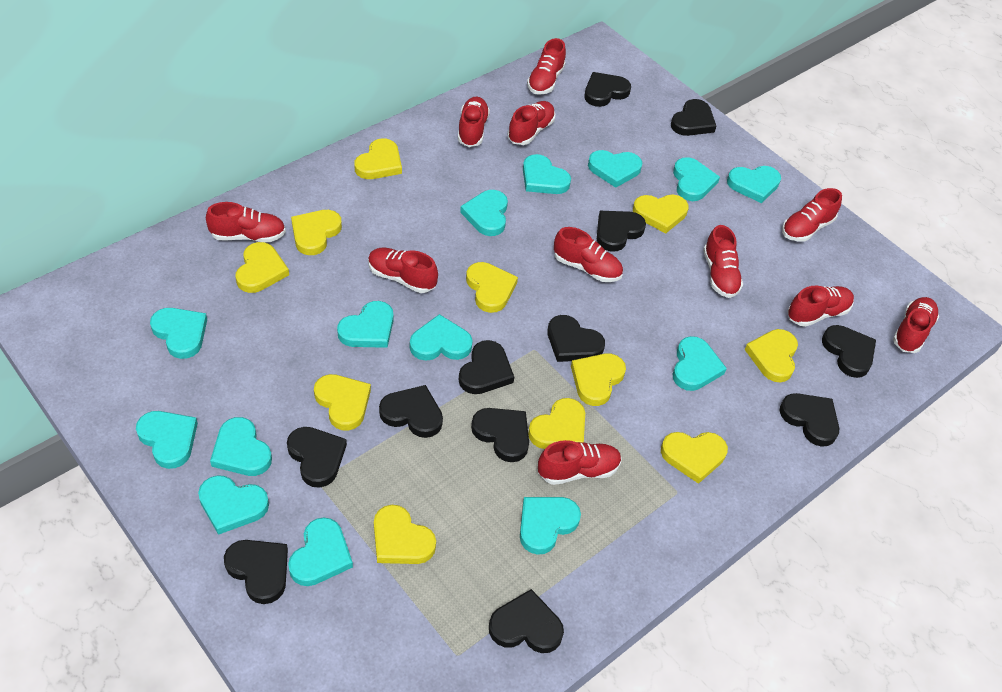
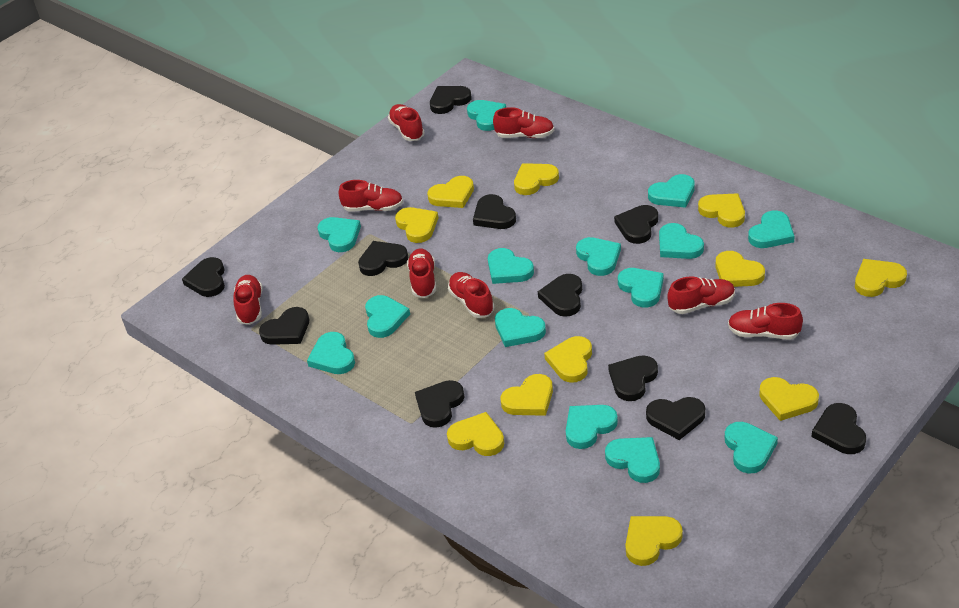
black heart: [224,540,288,604] [287,427,347,488] [379,385,443,438] [459,340,514,394] [471,408,529,462] [489,589,564,653] [547,315,605,362] [584,72,631,107] [597,211,646,252] [671,99,716,136] [779,393,839,447] [822,325,876,378] = 12 -> [182,257,225,297] [259,307,309,345] [358,241,408,276] [415,380,464,428] [430,86,471,114] [473,194,516,229] [538,274,582,317] [608,355,658,401] [614,205,658,244] [646,397,705,440] [812,403,866,454] = 11
red shoe: [206,202,286,242] [368,248,438,293] [458,97,490,147] [508,101,555,145] [527,38,566,95] [538,440,622,485] [554,227,623,282] [703,225,743,298] [782,188,842,242] [788,286,854,327] [893,297,939,353] = 11 -> [233,275,262,325] [339,180,403,211] [388,104,425,141] [407,249,436,298] [448,272,494,318] [493,107,554,138] [667,276,735,314] [728,303,803,340] = 8

